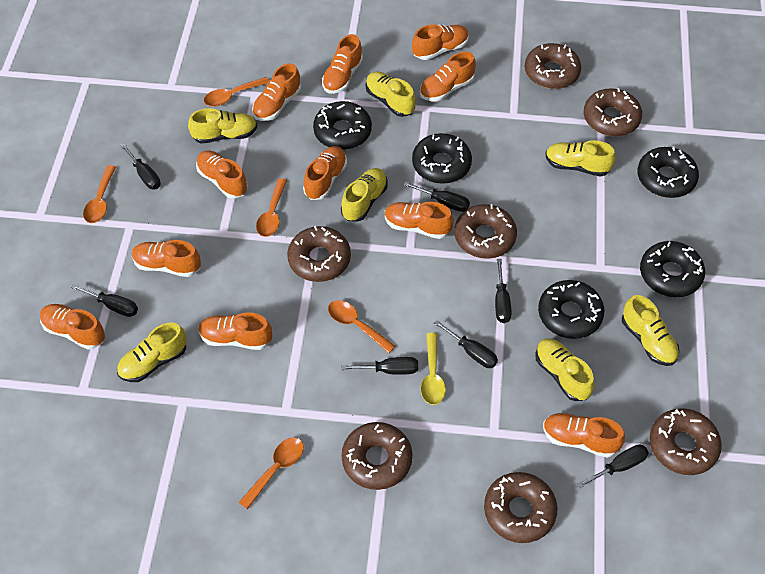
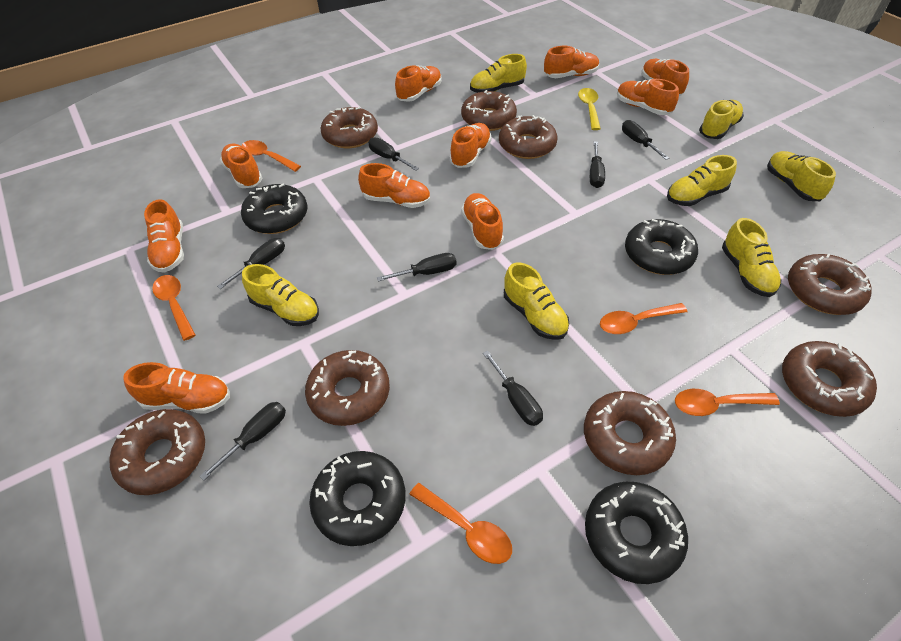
black donut: [313,101,372,150] [412,133,472,184] [538,280,604,339] [637,147,699,198] [640,241,705,297] = 5 -> [241,184,307,234] [309,451,406,546] [585,482,688,584] [625,219,698,275] = 4
brown donut: [287,226,351,282] [341,422,413,490] [454,204,517,259] [484,472,558,543] [525,43,581,89] [584,88,642,136] [649,408,722,475] = 7 -> [109,409,205,495] [305,350,390,426] [321,107,378,148] [461,90,517,131] [499,115,557,159] [584,391,676,475] [782,341,877,417] [788,253,872,315] = 8
orange shoe: [40,304,105,349] [132,240,201,277] [196,150,248,199] [198,312,272,350] [252,63,301,121] [303,146,347,200] [322,34,363,94] [385,202,453,239] [412,24,469,60] [420,52,476,101] [543,413,625,458] = 11 -> [123,362,230,414] [144,199,184,273] [220,144,262,188] [358,163,430,208] [395,65,442,102] [450,123,492,168] [461,193,504,250] [544,46,599,78] [617,79,679,115] [641,59,689,96] = 10

